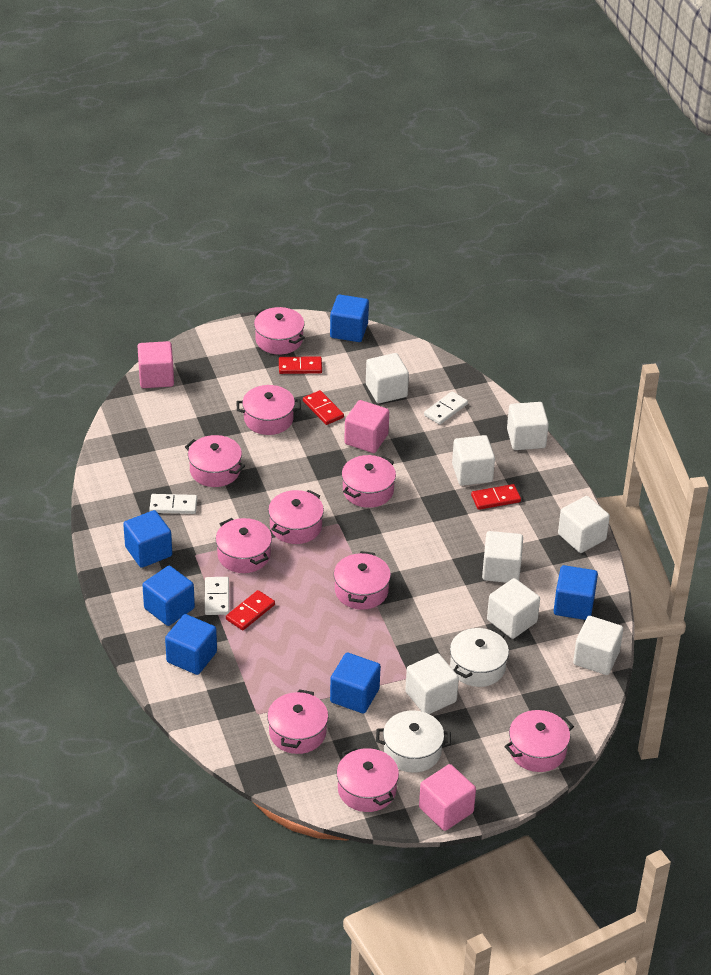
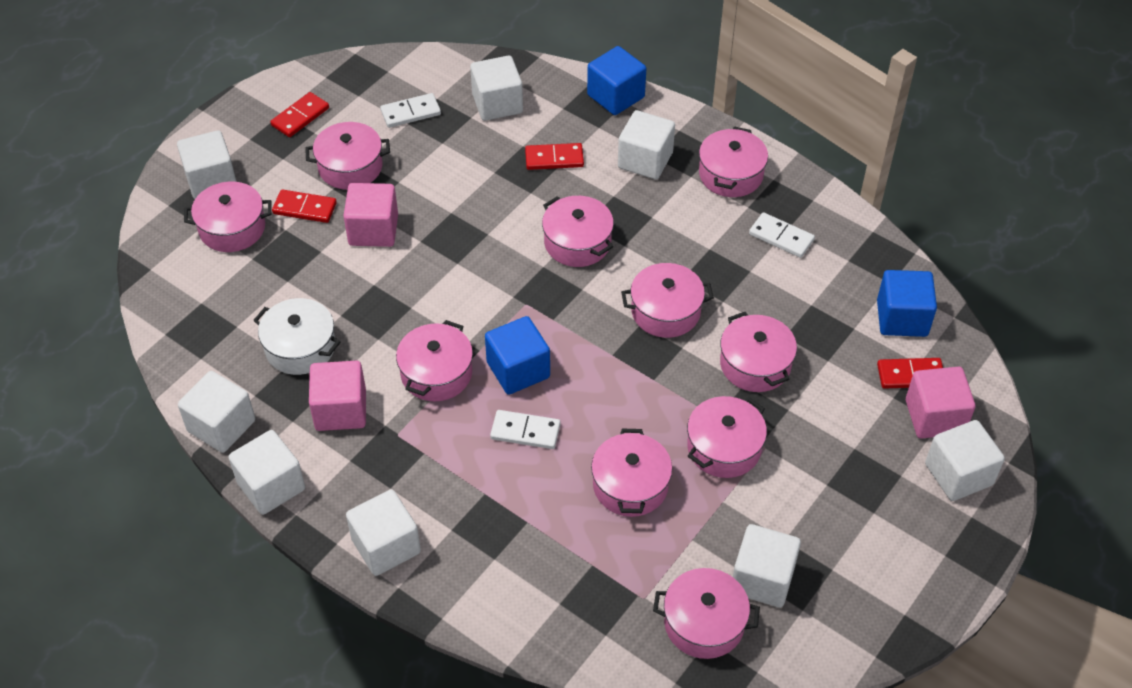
blue cube: [123,510,172,568] [142,566,195,626] [165,614,217,675] [330,294,369,342] [330,653,381,714] [554,565,598,620] = 6 -> [485,316,550,395] [587,46,646,115] [877,270,937,337] = 3
white pot: [376,710,451,773] [450,628,509,687] = 2 -> [253,298,340,375] = 1

